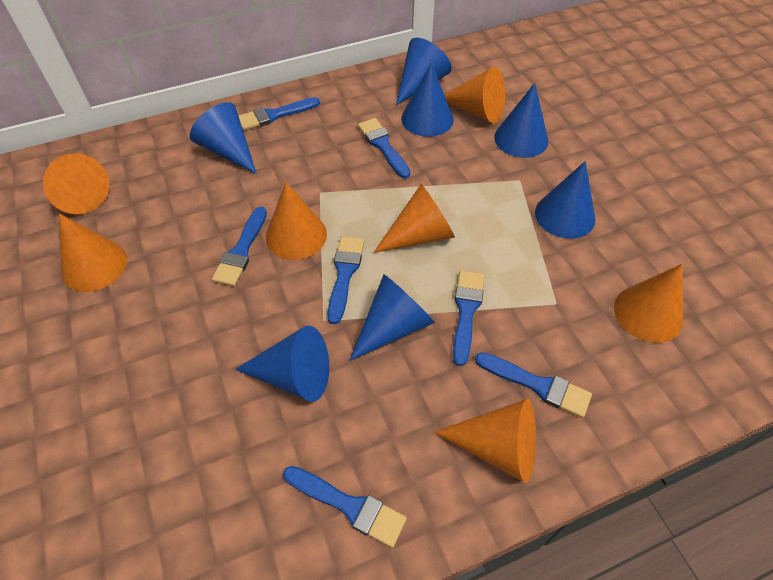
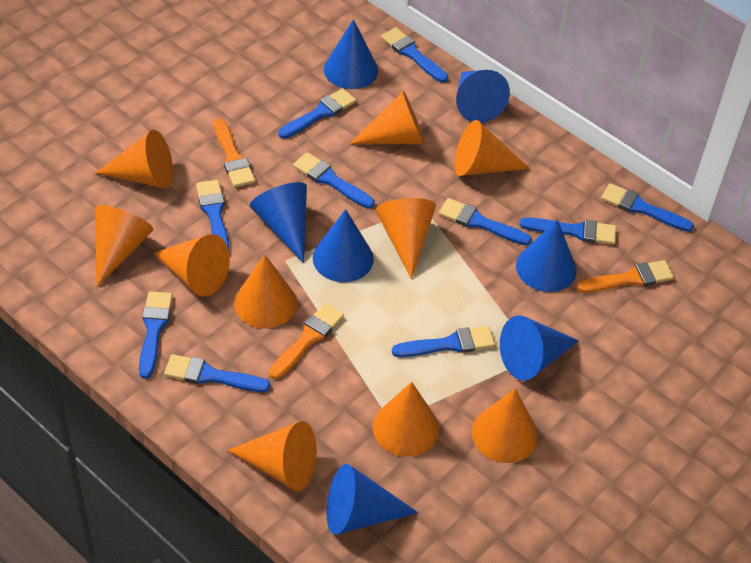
blue brush: [212,207,267,286] [239,97,320,130] [283,466,407,548] [328,236,365,324] [358,118,410,179] [453,270,485,366] [475,352,592,418] = 7 -> [139,291,173,379] [164,354,270,392] [196,180,229,250] [278,88,356,139] [293,152,375,208] [381,27,448,83] [392,326,495,357] [439,198,532,246] [520,217,616,245] [601,183,694,232] = 10
orange brush: none = 0 -> [214,119,255,188] [269,303,344,379] [577,260,674,293] = 3
orange cone: [43,154,109,214] [59,213,127,292] [266,182,327,260] [373,184,455,253] [434,399,536,483] [444,67,505,123] [614,264,683,343] = 7 -> [95,130,173,188] [95,205,153,287] [153,234,230,297] [227,421,317,491] [234,255,297,329] [350,91,425,144] [373,382,439,457] [376,198,436,279] [454,120,530,176] [472,389,538,463] = 10

